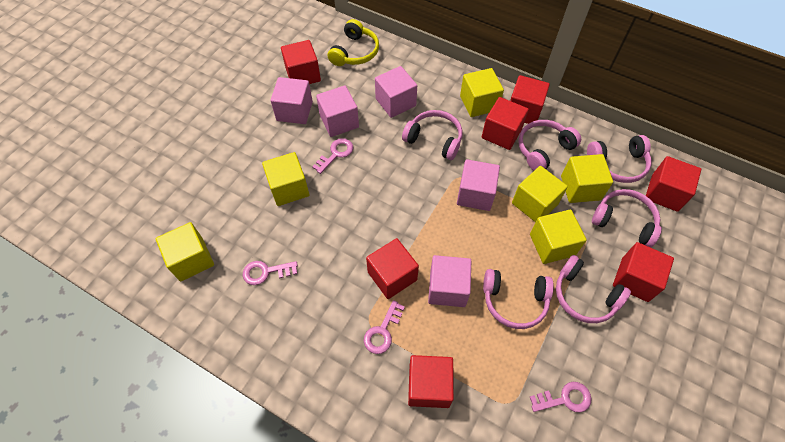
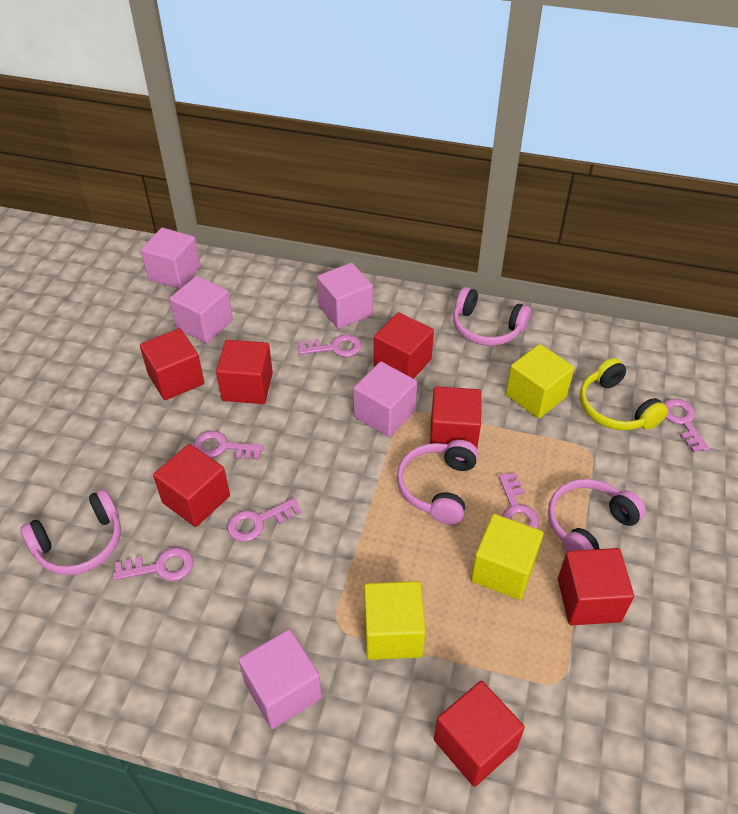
pink headphones: [402,110,463,160] [483,269,554,329] [518,120,581,171] [556,255,631,323] [587,135,652,183] [592,189,662,247] = 6 -> [20,489,121,575] [397,440,478,525] [453,287,531,346] [548,479,646,552] = 4
pink key: [243,261,298,285] [312,138,353,174] [364,300,405,354] [530,382,592,413] = 4 -> [113,547,193,581] [194,431,264,460] [227,498,301,542] [298,334,361,357] [498,473,539,529] [663,399,710,453] = 6
yellow cube: [156,222,214,282] [262,152,309,206] [460,68,504,117] [512,166,568,222] [530,210,587,264] [561,154,613,203] = 6 -> [364,581,426,660] [471,514,544,600] [506,344,574,419] = 3

